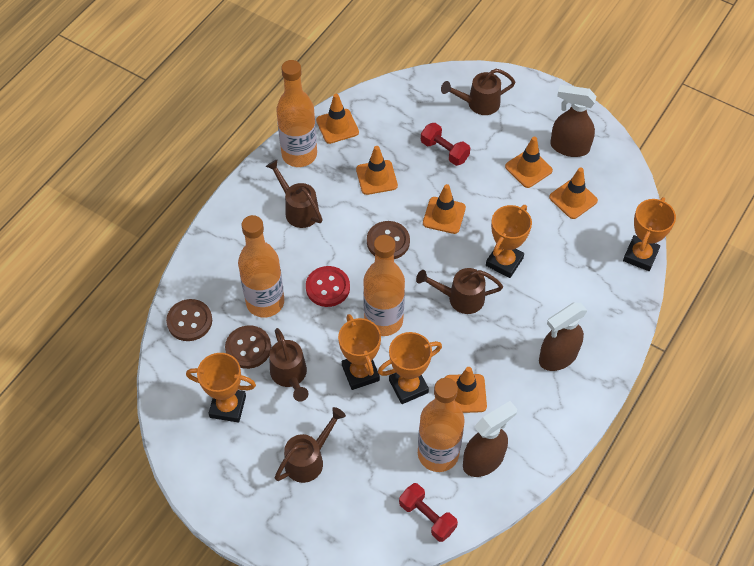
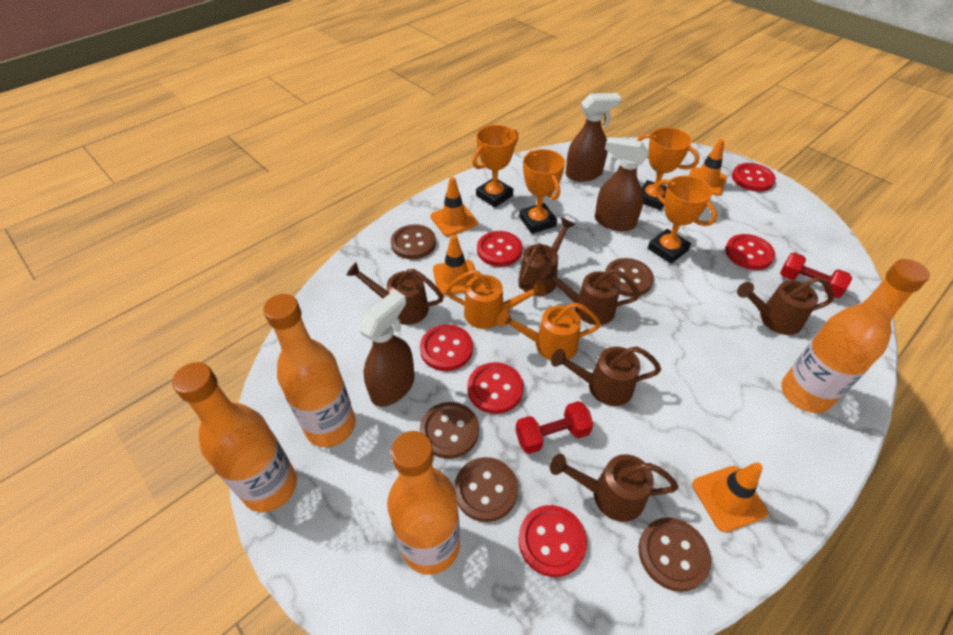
brown button: [166,299,212,341] [225,325,271,369] [367,221,410,259] = 3 -> [391,224,436,259] [420,402,479,459] [454,457,518,522] [605,258,654,297] [638,518,711,592] = 5
brown watering can: [266,160,323,228] [269,328,309,402] [274,407,346,483] [416,268,503,314] [441,69,515,115] = 5 -> [346,262,444,325] [519,218,575,296] [541,265,640,325] [550,454,679,522] [551,346,661,406] [737,277,834,335] = 6
orange traffic cone: [316,94,359,144] [356,146,398,195] [423,184,466,234] [445,367,487,413] [505,137,553,188] [549,168,598,219] = 6 -> [430,177,478,236] [433,235,477,295] [689,139,727,196] [692,462,768,532] = 4
orange trophy: [186,353,256,422] [338,314,381,390] [378,332,442,404] [486,205,532,278] [623,197,676,271] = 5 -> [472,125,518,208] [519,149,565,234] [637,127,700,210] [647,176,717,264] = 4
orange watering can: none = 0 -> [445,270,546,329] [497,302,601,360] = 2
red button: [306,266,350,307] = 1 -> [420,325,473,371] [467,362,524,414] [477,231,523,267] [518,505,587,577] [725,234,775,270] [732,163,776,192] = 6

